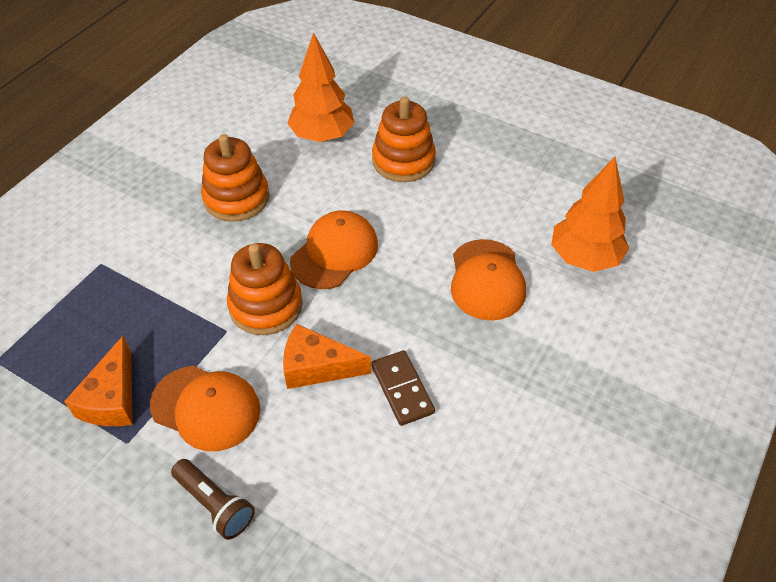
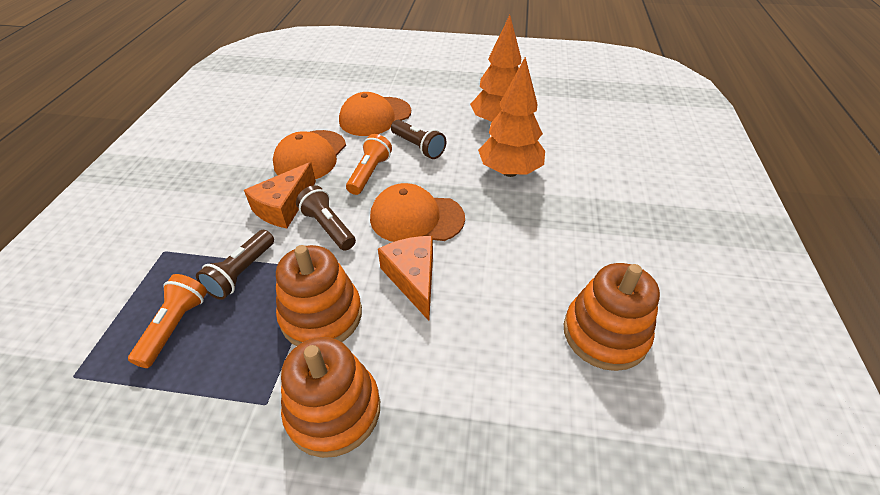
brown domino: [371,350,435,426] = 1 -> none = 0
brown flashlight: [171,459,255,540] = 1 -> [196,230,274,300] [296,185,356,251] [391,120,446,159] = 3
orange flashlight: none = 0 -> [128,274,207,368] [346,134,392,195] = 2

